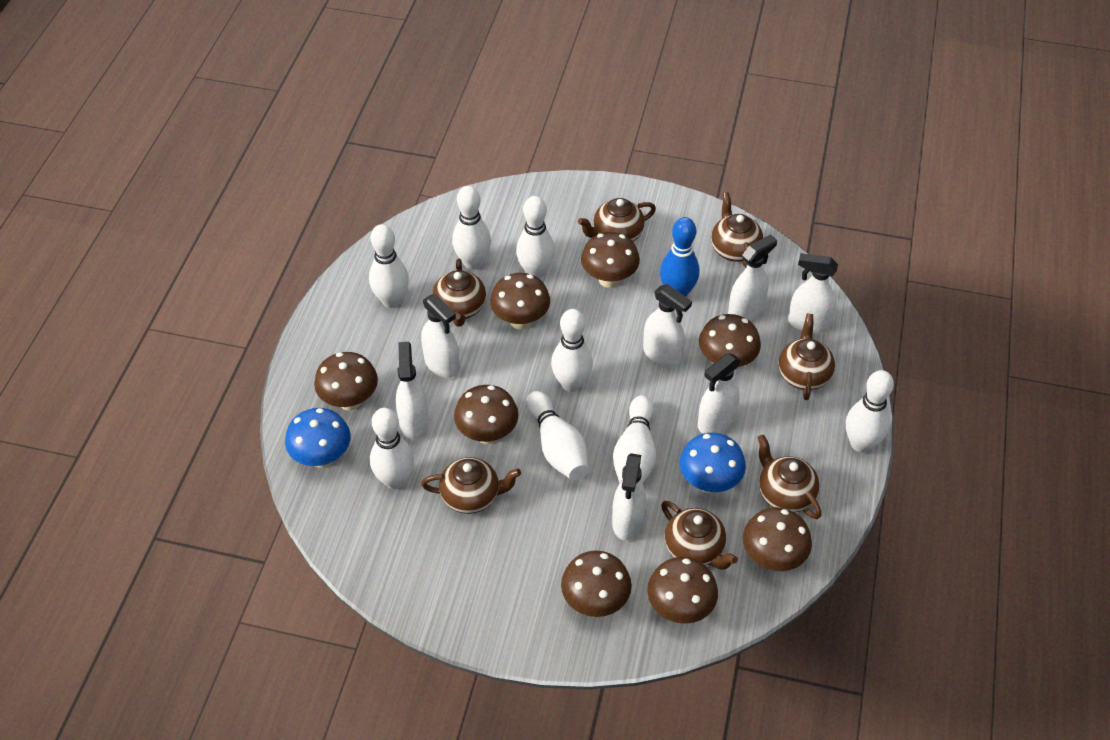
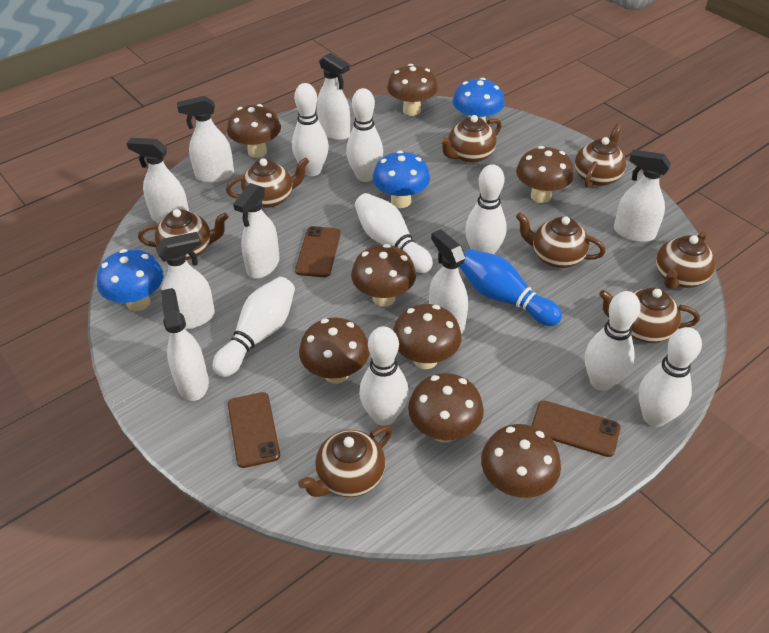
blue mushroom: [285,408,351,468] [679,433,746,493] = 2 -> [97,249,163,311] [373,151,430,208] [453,78,505,123] = 3
brown phone: none = 0 -> [228,392,280,468] [295,226,341,277] [532,400,620,457] = 3
brown teapot: [421,457,521,514] [432,259,486,327] [578,198,656,242] [661,501,738,569] [711,192,763,268] [757,434,821,519] [779,314,835,400] = 7 -> [138,209,228,260] [226,157,309,208] [298,426,392,497] [439,115,501,163] [516,213,606,268] [575,124,626,188] [599,288,700,343] [656,231,716,289] = 8
white spray bottle: [396,342,429,439] [421,294,459,378] [612,453,646,540] [643,284,692,367] [698,353,741,434] [728,234,777,321] [788,253,838,334] = 7 -> [127,138,189,223] [156,232,215,330] [161,288,209,401] [177,96,234,183] [233,183,280,279] [317,53,350,140] [429,229,468,334] [614,150,671,242] = 8

